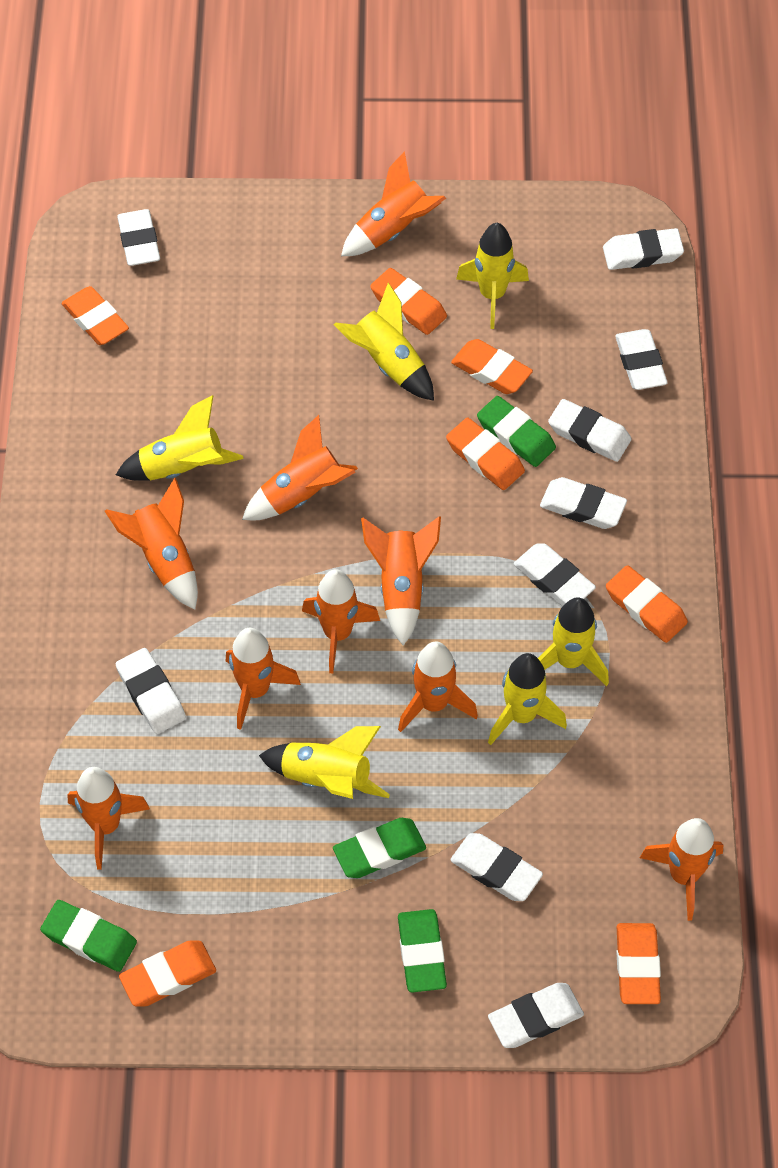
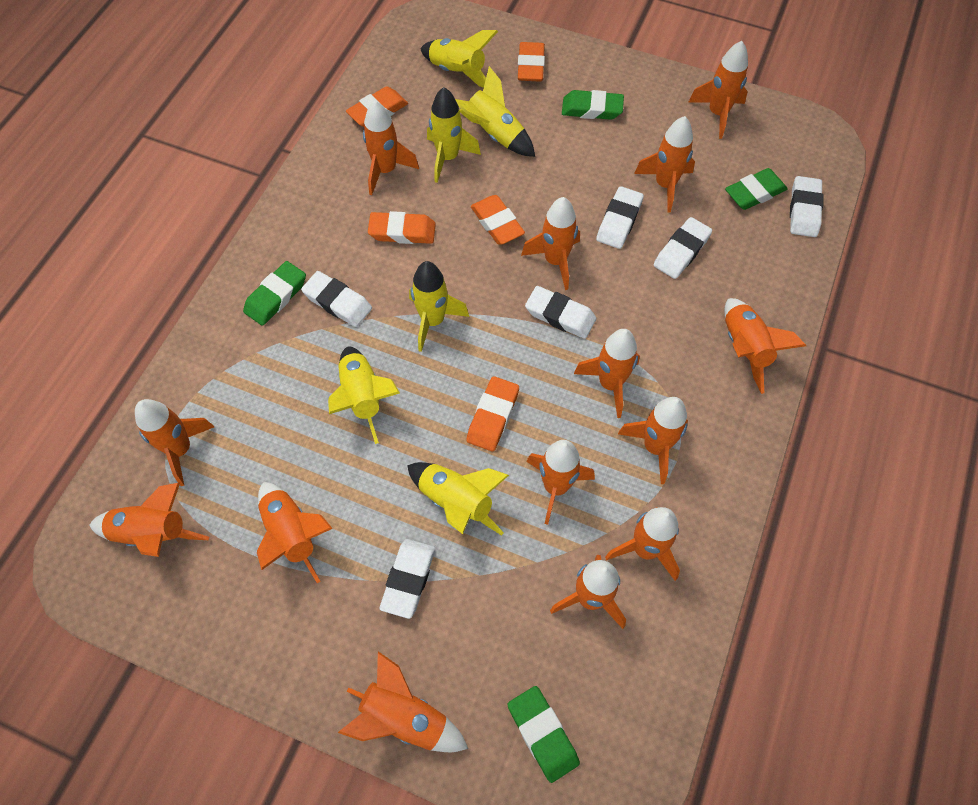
orange eraser: [62,286,129,345] [119,940,216,1007] [370,268,447,335] [446,418,525,490] [451,339,533,394] [606,565,688,643] [616,923,661,1004] = 7 -> [346,86,408,127] [368,211,436,244] [466,376,519,451] [471,195,525,245] [518,42,545,81] = 5
orange rocket: [67,767,150,870] [105,478,198,609] [226,628,301,730] [242,415,358,520] [302,569,380,674] [341,151,446,256] [361,516,441,646] [398,641,478,732] [640,818,723,921] = 9 -> [89,482,209,557] [135,399,214,486] [257,482,333,583] [338,651,468,752] [363,101,419,195] [521,197,580,290] [526,440,595,525] [550,555,626,629] [574,329,640,418] [605,507,680,581] [618,397,688,484] [634,116,695,213] [688,41,748,139] [725,298,806,394] = 14
white eraser: [116,648,186,734] [117,209,160,266] [450,833,543,901] [488,983,584,1048] [514,543,596,607] [540,477,627,529] [548,399,631,462] [603,228,684,270] [615,329,668,390] = 9 -> [301,271,372,327] [380,539,435,619] [525,286,596,339] [596,186,644,249] [654,217,712,279] [790,176,824,237] = 6

